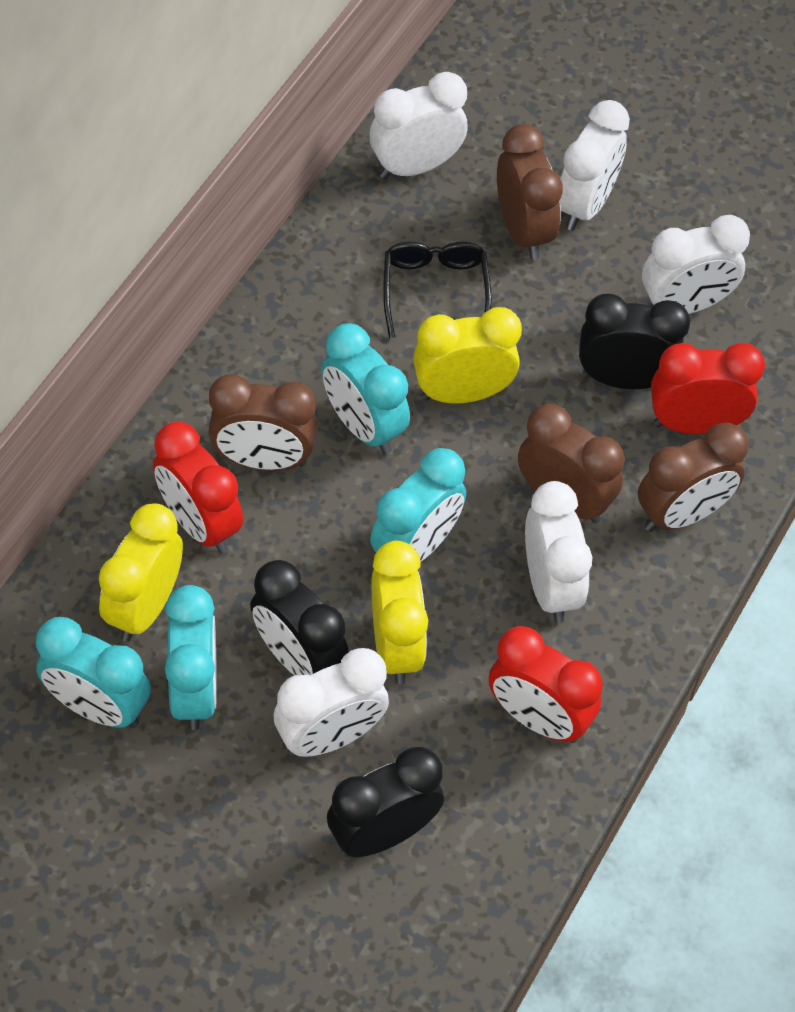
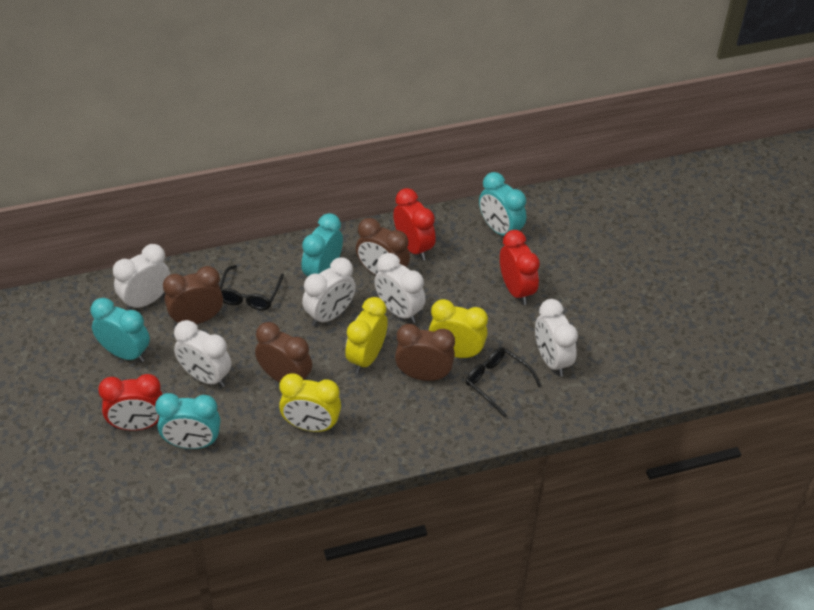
black clock: [250,560,349,676] [327,747,444,857] [579,294,690,389] = 3 -> none = 0
black glasses: [383,242,492,338] = 1 -> [219,265,284,310] [466,347,542,418] = 2

